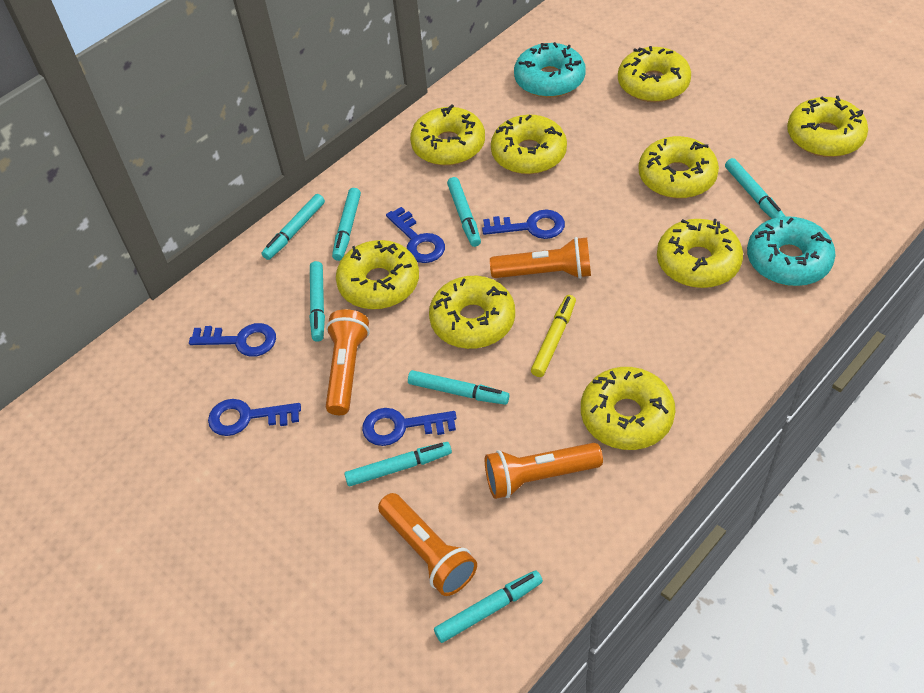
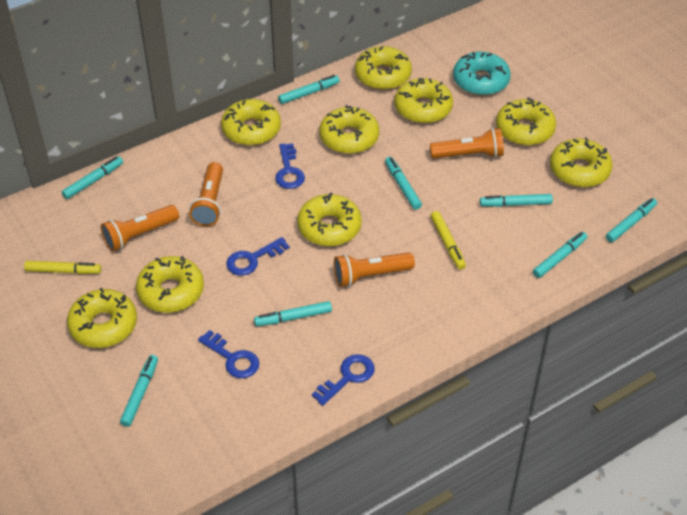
blue key: [189,323,276,357] [208,399,301,436] [362,408,457,446] [386,207,445,263] [482,210,565,239] = 5 -> [198,330,259,378] [226,237,290,276] [275,143,305,189] [312,354,374,406] = 4
turquoise donut: [514,42,586,98] [747,216,836,286] = 2 -> [453,52,511,96] = 1
yellow marker: [531,295,576,377] = 1 -> [24,261,101,274] [431,211,466,270] = 2

